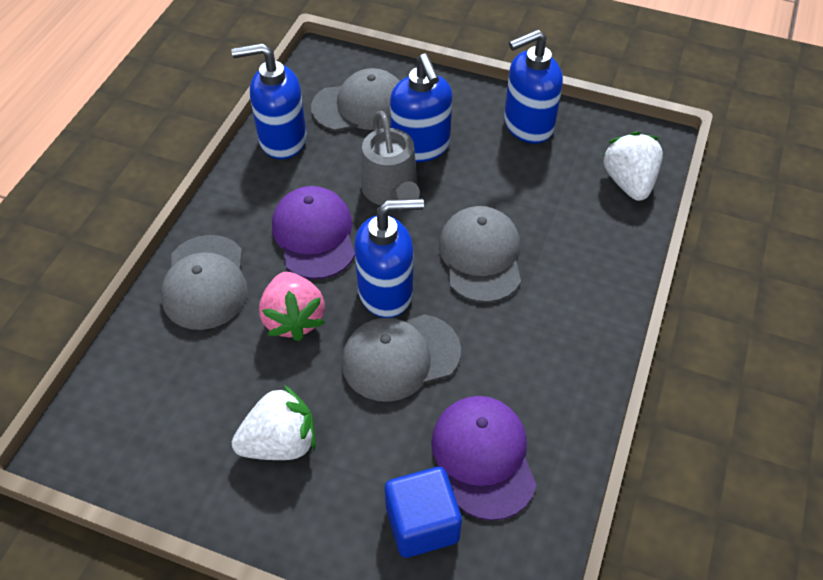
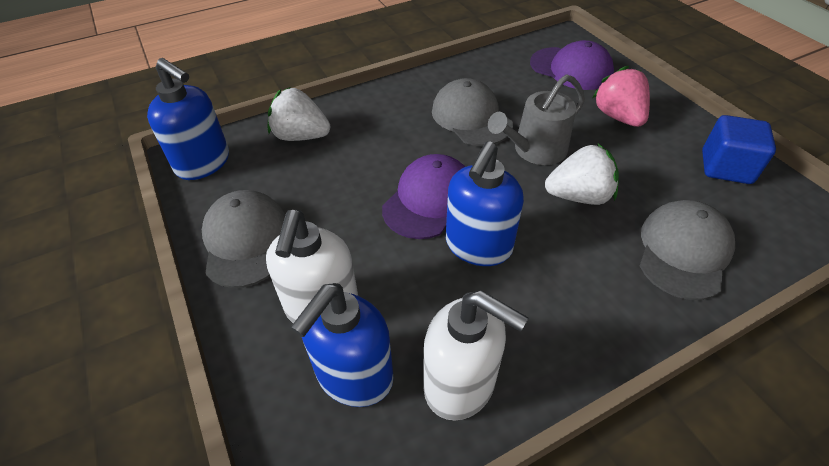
blue soap dispenser: [231,43,307,159] [354,198,424,318] [390,53,452,162] [504,29,563,143] = 4 -> [147,58,229,180] [290,283,394,407] [446,142,524,266] = 3
grey cap: [161,235,248,330] [311,68,400,131] [342,314,461,402] [439,206,521,303] = 4 -> [202,190,285,288] [432,78,513,146] [640,200,735,300] = 3
white soap dispenser: none = 0 -> [266,210,358,323] [424,291,528,421] = 2

